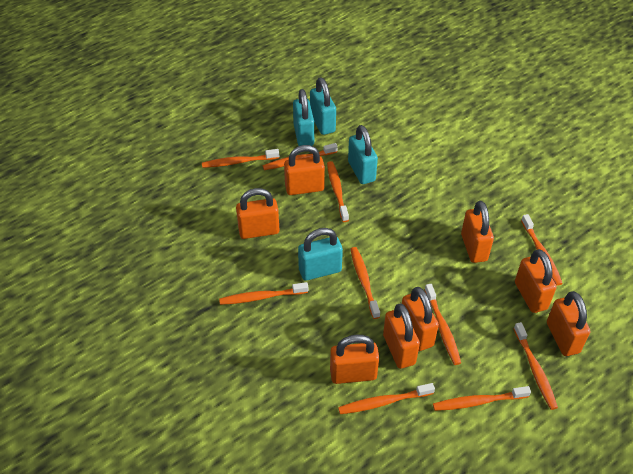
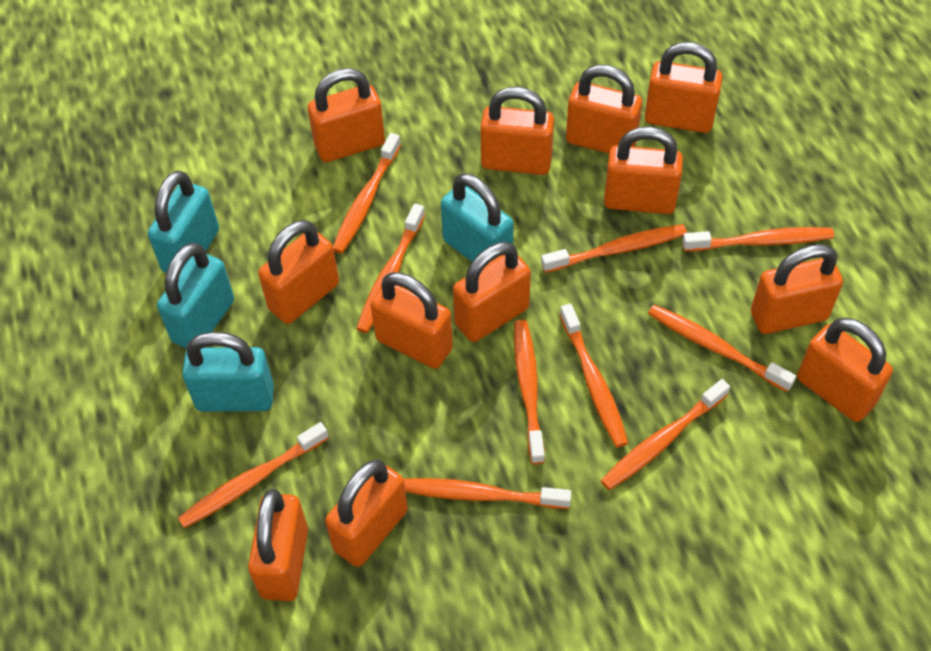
orange padlock: [236,188,279,239] [284,145,325,195] [330,335,379,384] [383,304,420,369] [402,287,439,351] [461,201,494,263] [515,249,557,313] [547,291,591,356] = 8 -> [248,489,308,601] [258,220,339,324] [308,68,385,162] [325,460,408,567] [371,272,453,369] [453,242,531,342] [480,87,554,175] [566,64,642,154] [604,127,683,214] [645,42,722,133] [751,244,843,334] [797,318,893,422] = 12

